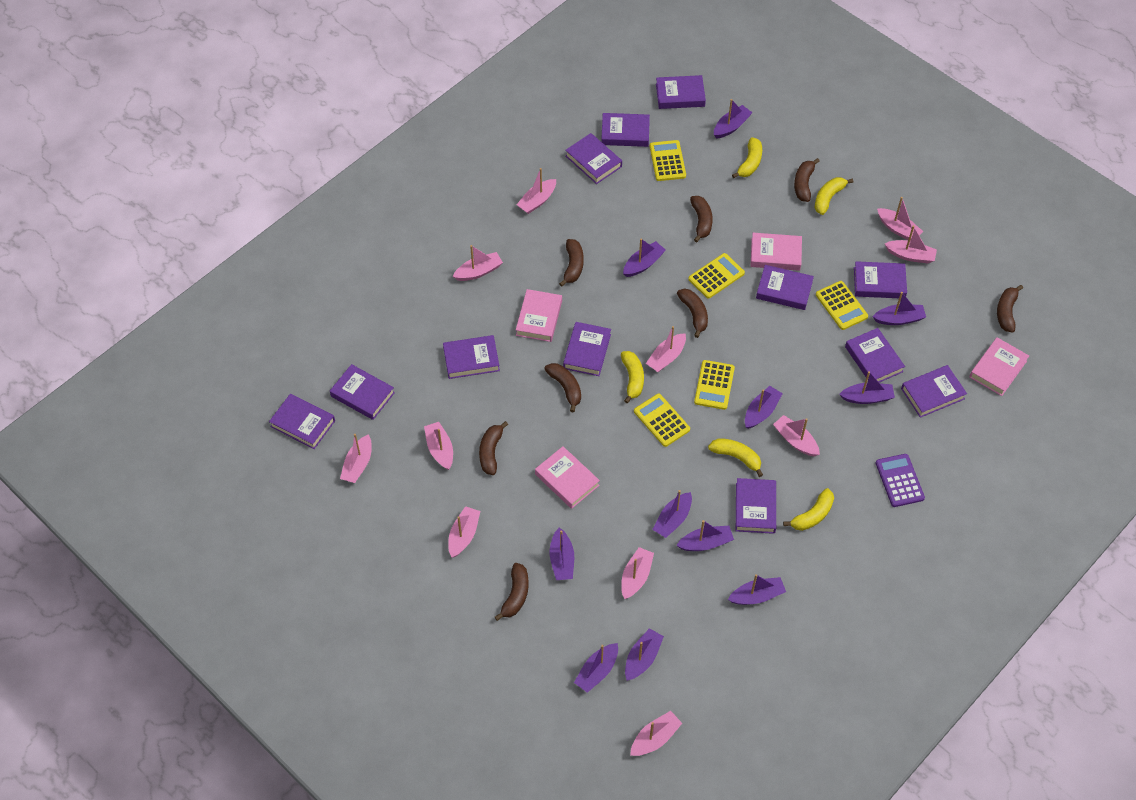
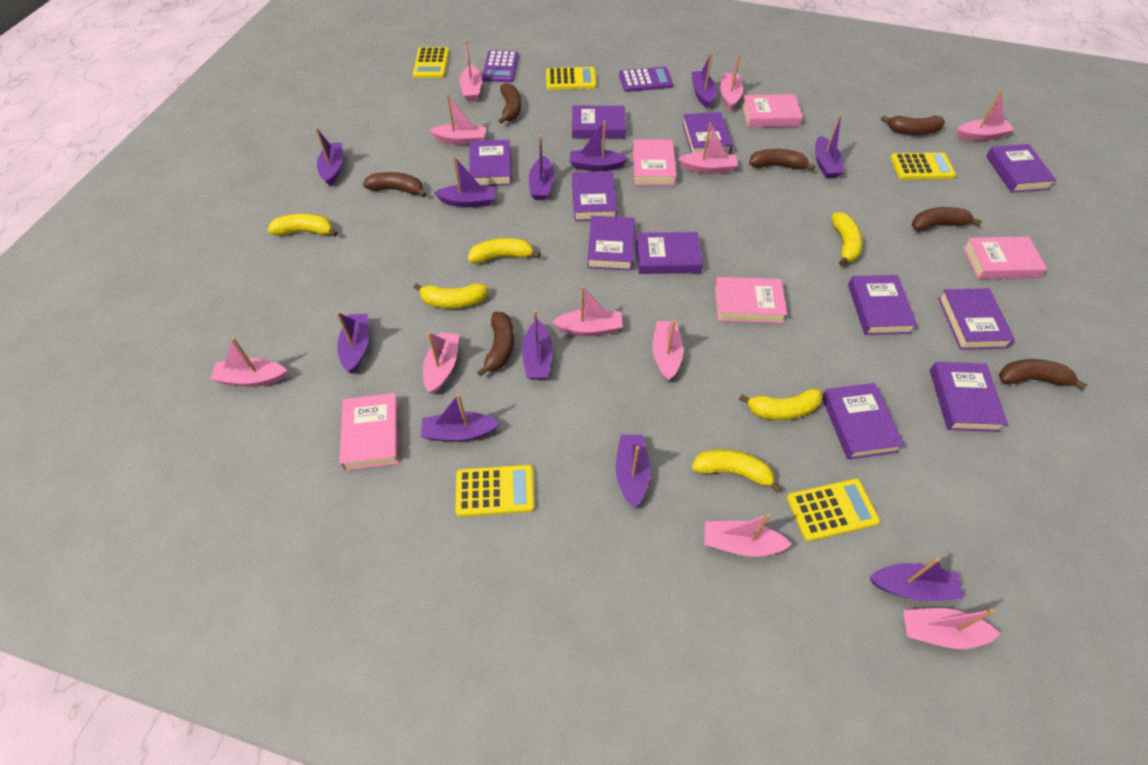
brown banana: [479,421,508,475] [495,563,529,621] [545,363,581,412] [559,239,584,287] [677,289,708,338] [690,196,713,243] [794,158,820,202] [997,285,1023,333] = 8 -> [363,172,426,197] [477,312,514,377] [498,83,521,124] [749,149,815,171] [881,115,945,135] [911,207,982,231] [999,359,1087,390] = 7
pink book: [516,289,562,342] [535,446,600,509] [751,233,802,271] [969,337,1029,396] = 4 -> [339,393,399,471] [633,139,677,185] [715,277,787,323] [742,94,803,127] [963,236,1047,279] = 5
purple book: [269,394,335,449] [330,364,395,420] [443,335,500,379] [563,322,611,376] [565,133,622,184] [601,113,650,147] [656,75,706,109] [736,478,776,534] [756,265,814,310] [845,328,905,383] [854,261,907,298] [901,365,967,418] = 12 -> [469,140,512,186] [572,106,626,139] [572,171,618,221] [587,216,635,271] [636,232,703,274] [682,112,733,154] [822,383,904,459] [848,275,917,335] [930,362,1008,432] [938,288,1015,350] [986,144,1056,193] = 11
purple calculator: [876,454,925,507] = 1 -> [482,50,519,82] [619,67,673,92] = 2
yellow banana: [621,351,644,403] [708,438,763,477] [732,137,762,178] [783,488,834,531] [815,177,853,215] = 5 -> [268,214,338,237] [413,283,489,308] [468,238,540,263] [692,449,782,493] [739,389,823,420] [832,212,863,266] = 6

